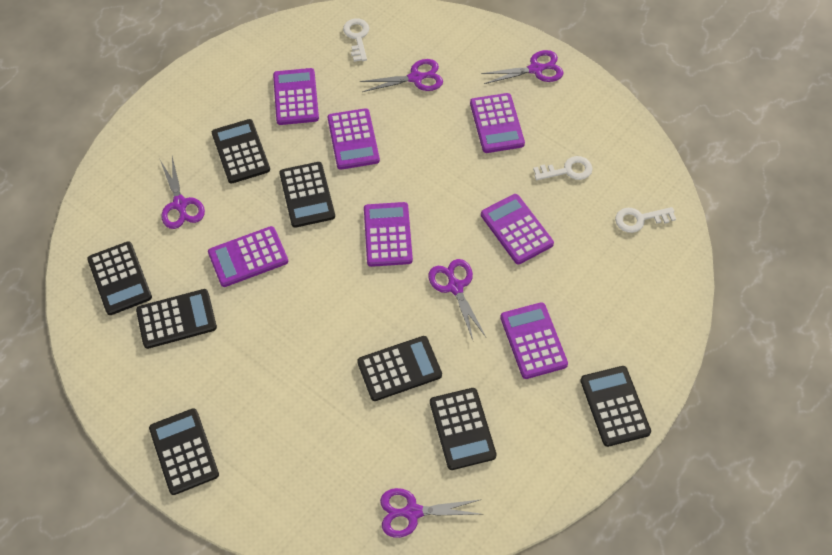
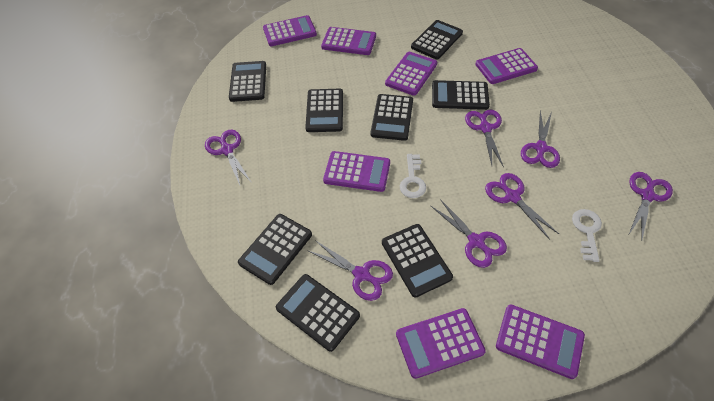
purple scissors: [160,157,205,229] [360,59,443,92] [380,488,482,538] [428,259,486,340] [481,50,563,84] = 5 -> [205,130,252,185] [309,240,393,301] [431,199,507,268] [465,110,504,167] [485,173,559,240] [521,110,560,168] [629,172,673,239] = 7
white key: [343,18,369,62] [533,156,593,180] [615,207,676,233] = 3 -> [400,154,426,198] [572,209,602,262] = 2

